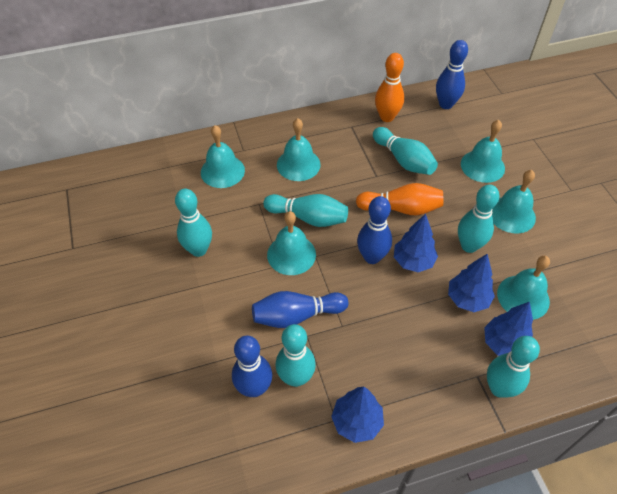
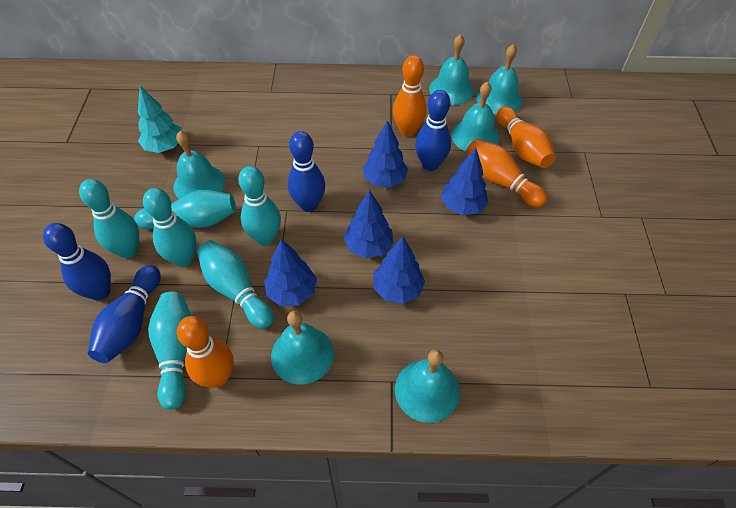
blue tree: [331,387,384,443] [394,214,438,272] [448,254,495,312] [484,302,533,356] = 4 -> [264,239,317,306] [344,190,393,258] [363,120,408,188] [373,236,425,304] [441,148,488,215] = 5
orange bowling pin: [356,183,443,216] [375,53,404,122] = 2 -> [176,316,234,388] [393,55,427,137] [466,138,548,208] [497,107,556,168] = 4
turquoise tree: none = 0 -> [138,86,182,153] = 1

